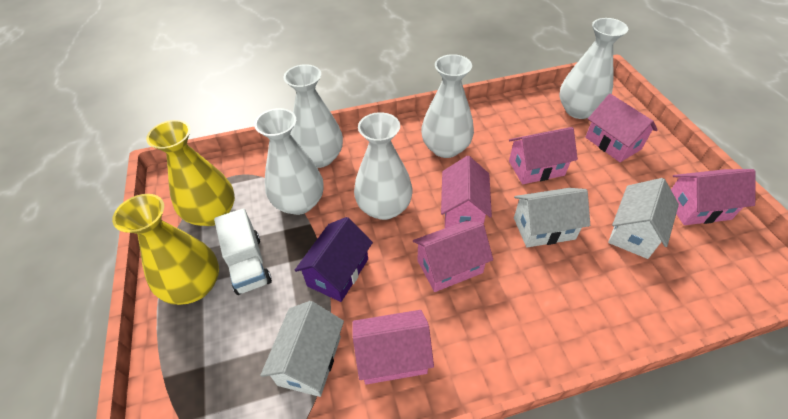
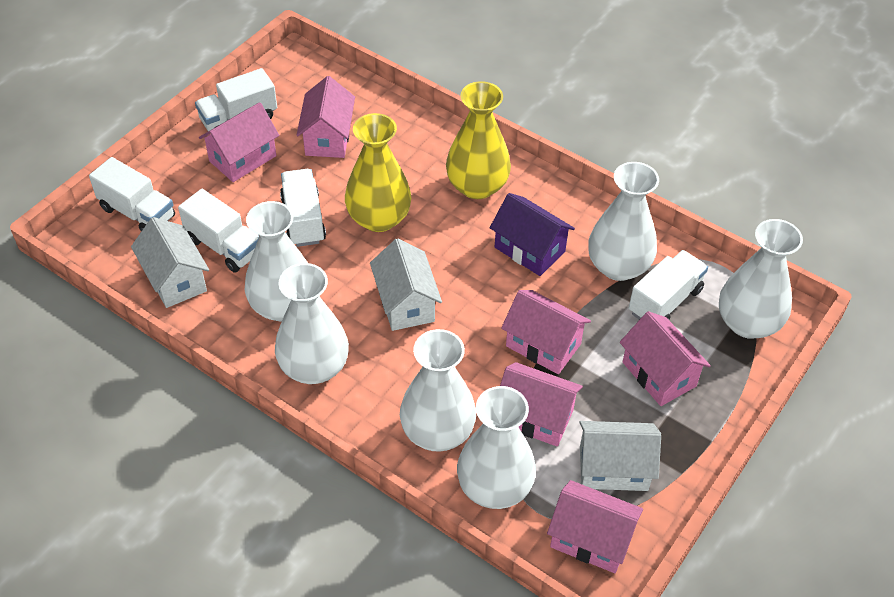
white truck: [214,208,272,295] = 1 -> [89,157,175,231] [178,189,259,273] [195,68,277,131] [280,169,326,247] [629,250,708,320] = 5
white vase: [254,108,324,215] [284,64,343,168] [354,112,413,220] [421,54,474,158] [559,18,628,119] = 5 -> [245,201,308,322] [275,263,349,384] [400,329,476,452] [457,386,536,509] [588,162,659,281] [719,219,803,339] = 6

